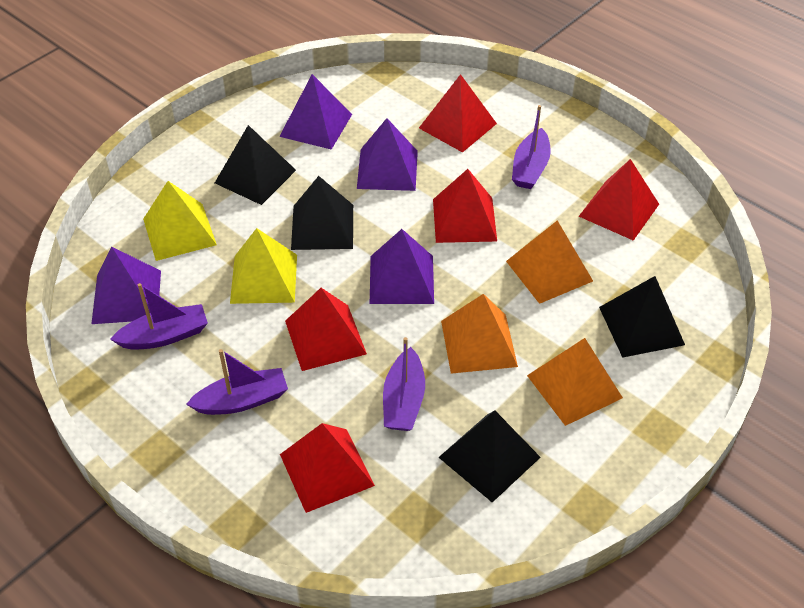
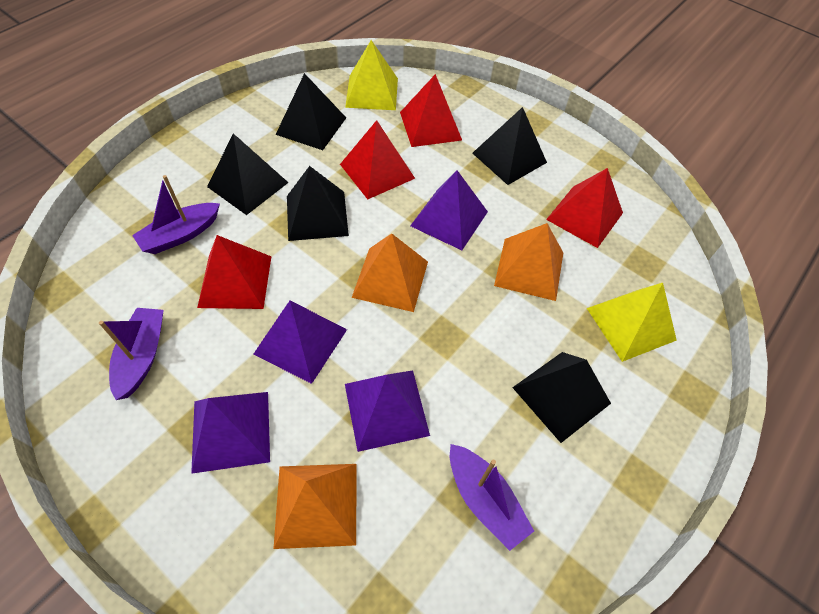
black pyramid: [215,125,296,205] [291,176,353,250] [438,410,541,503] [599,276,685,358] = 4 -> [207,133,289,215] [276,73,346,150] [287,166,349,241] [472,107,547,185] [512,352,611,443] = 5
purple boat: [110,283,208,350] [186,349,288,415] [383,337,425,431] [512,105,551,189] = 4 -> [99,308,164,400] [132,175,220,254] [450,444,534,551] = 3
red pyramid: [280,423,375,513] [285,288,367,371] [419,74,497,153] [433,169,497,243] [579,159,659,241] = 5 -> [197,235,271,309] [340,120,415,200] [400,74,462,147] [546,168,623,248] = 4

